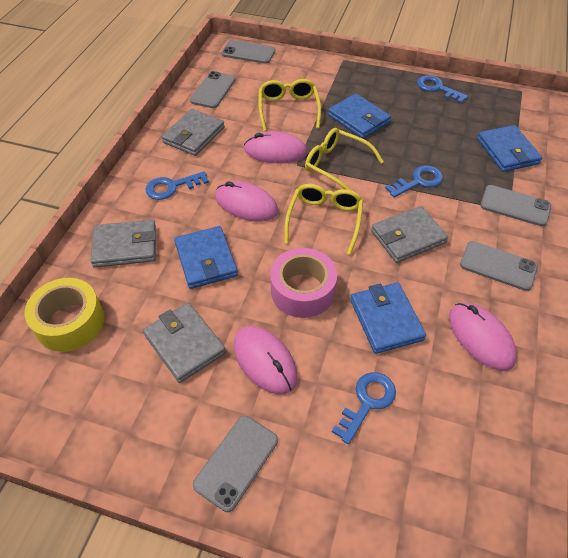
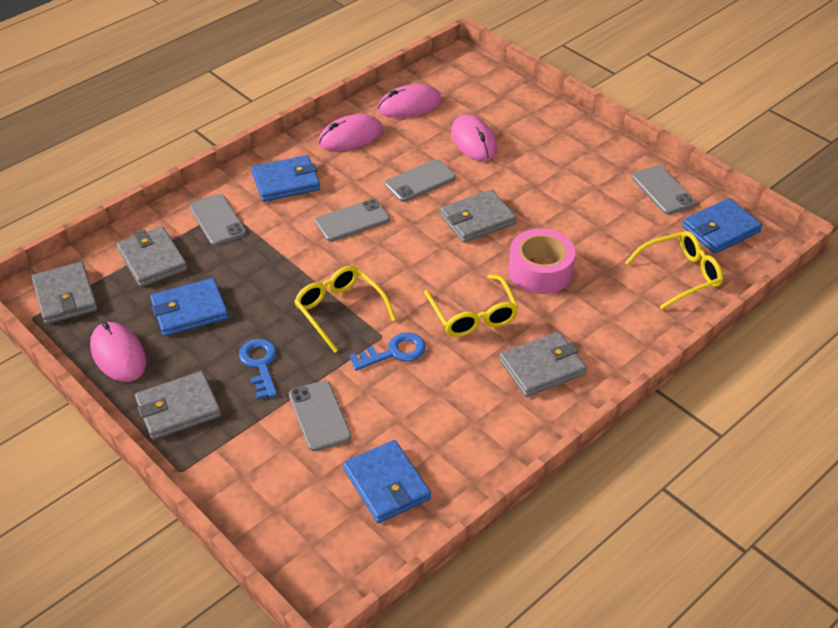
blue key: [145,171,209,200] [332,372,396,444] [385,165,443,198] [417,75,468,103] = 4 -> [239,339,277,399] [349,332,426,371] = 2
grey wallet: [91,220,156,268] [143,303,226,383] [162,109,225,156] [371,206,448,263] = 4 -> [31,262,98,324] [117,226,188,287] [135,371,221,440] [440,190,517,243] [499,332,587,397] = 5
yellow tape: [25,278,104,352] = 1 -> none = 0

